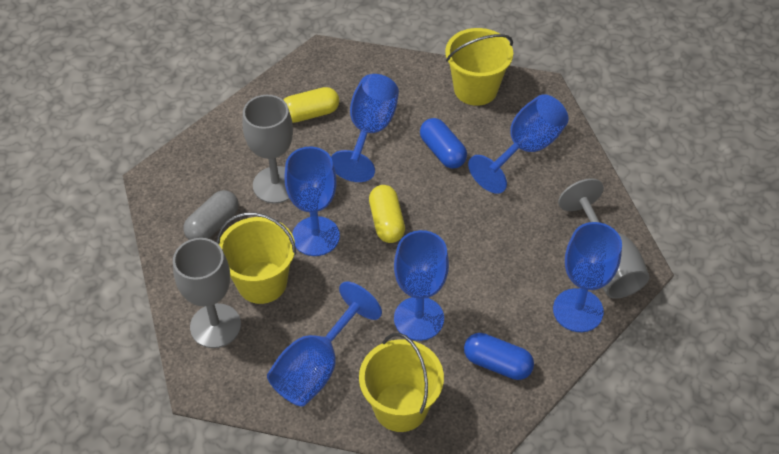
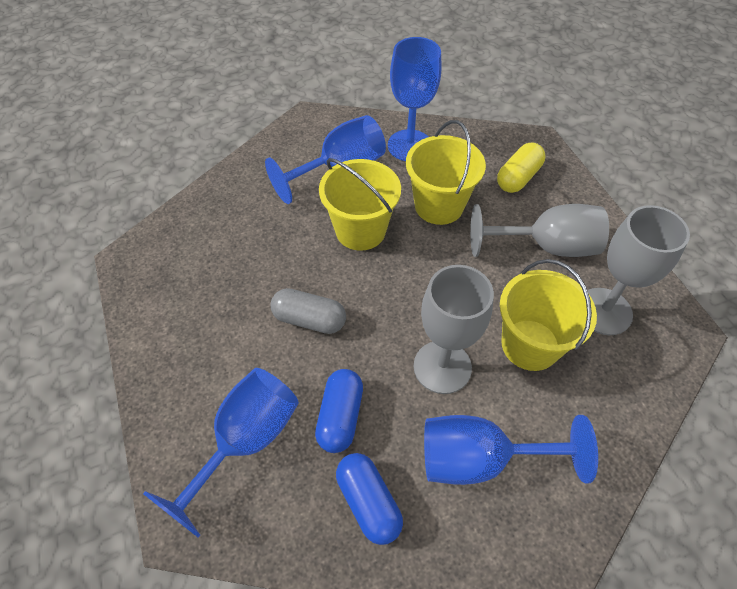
blue goblet: [267,281,382,407] [285,147,340,256] [331,74,399,182] [394,230,449,341] [468,94,569,194] [553,222,622,332] = 6 -> [143,368,299,538] [265,115,386,204] [388,37,441,161] [424,415,598,485] = 4
yellow capsule: [284,87,339,123] [369,185,405,243] = 2 -> [497,143,545,193] = 1

